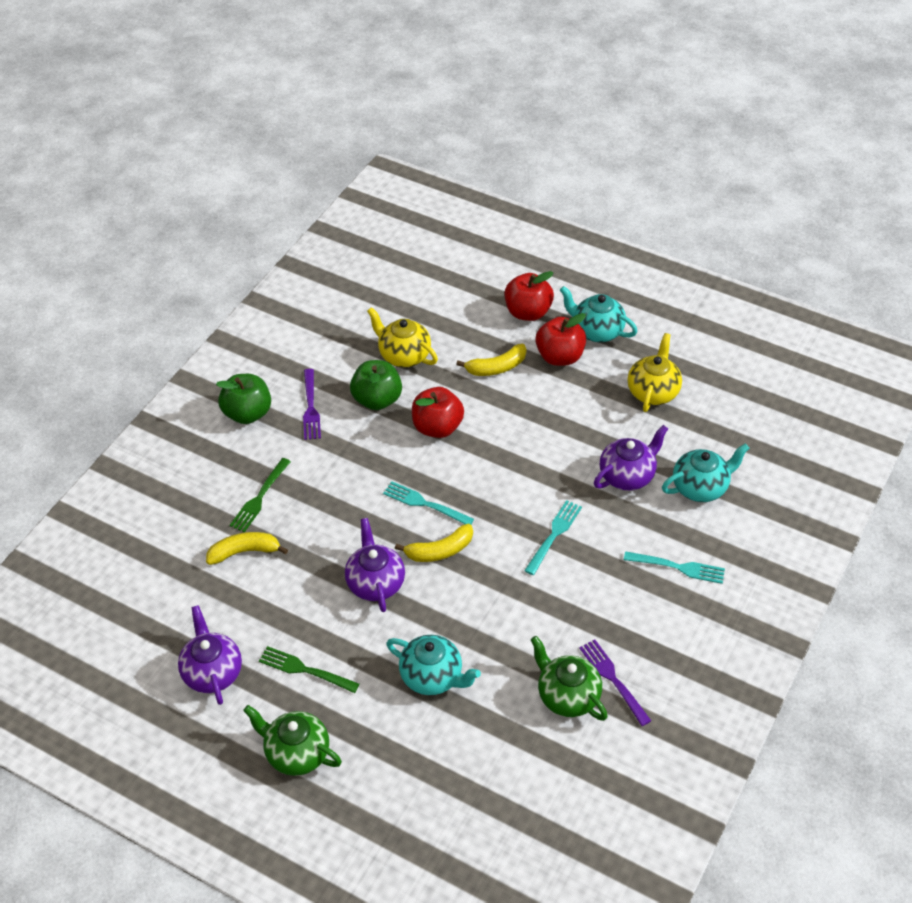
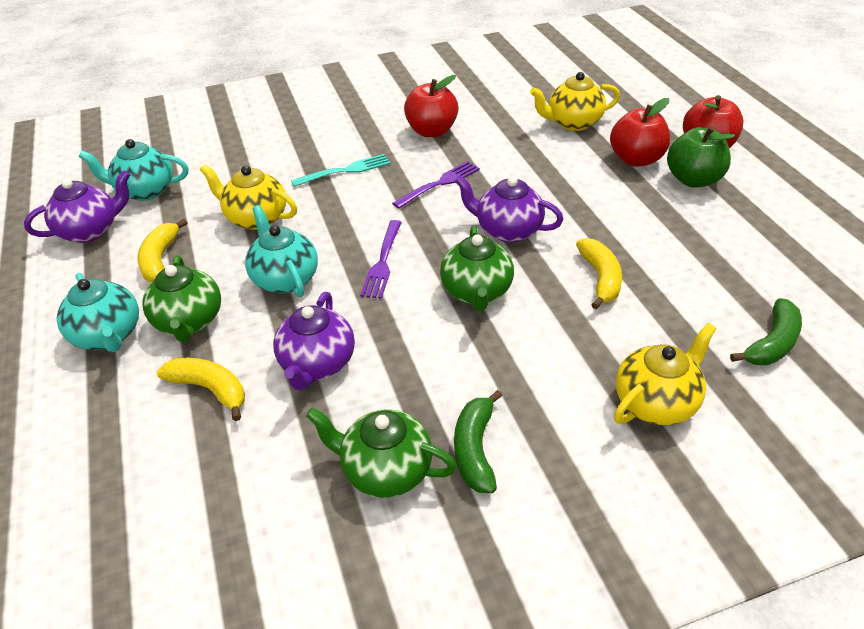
green apple: [216,374,271,424] [350,360,402,410] = 2 -> [667,126,735,187] = 1
green banana: none = 0 -> [454,390,502,493] [730,298,802,365] = 2
green fork: [230,458,291,532] [259,646,359,693] = 2 -> none = 0
green teapot: [243,705,342,776] [531,636,608,721] = 2 -> [142,255,221,342] [306,408,457,498] [440,226,514,311] = 3
turquoise fork: [383,481,474,524] [524,500,582,575] [624,551,725,584] = 3 -> [291,154,391,187] = 1
yellow teapot: [367,307,438,367] [628,333,682,412] = 2 -> [200,164,297,230] [530,72,620,131] [614,323,717,425] = 3

